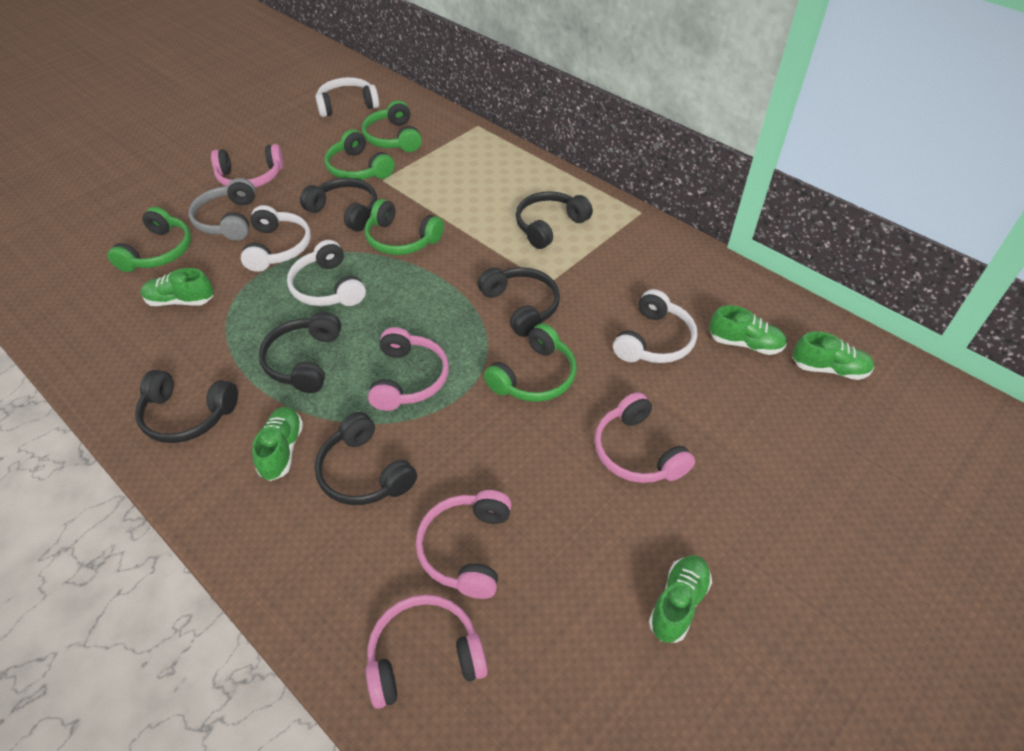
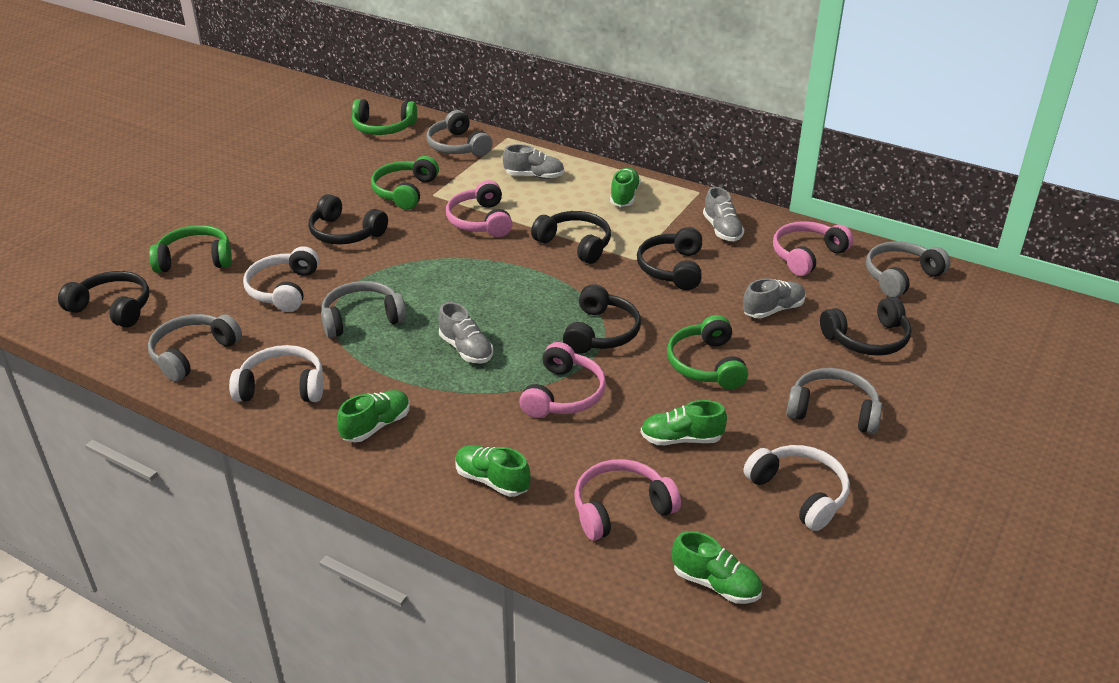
green headphones: [108,207,191,272] [324,129,395,180] [362,100,422,152] [365,199,444,255] [484,323,576,402] = 5 -> [149,225,232,273] [352,99,417,135] [371,156,439,210] [667,315,748,389] = 4
grey headphones: [189,178,255,241] = 1 -> [148,314,242,382] [321,281,407,338] [427,110,493,156] [786,368,882,435] [866,241,951,297] = 5
grey shoe: none = 0 -> [438,302,493,363] [503,144,565,179] [703,187,744,241] [743,278,806,319] = 4
pink headphones: [211,144,284,188] [366,595,488,709] [368,327,449,411] [416,490,512,599] [594,392,695,483] = 5 -> [446,180,512,237] [519,342,606,418] [574,459,681,541] [773,221,854,276] = 4
white headphones: [241,205,311,272] [287,240,366,306] [315,77,379,117] [613,289,697,363] = 4 -> [229,345,323,402] [243,246,319,312] [744,445,850,531] = 3

